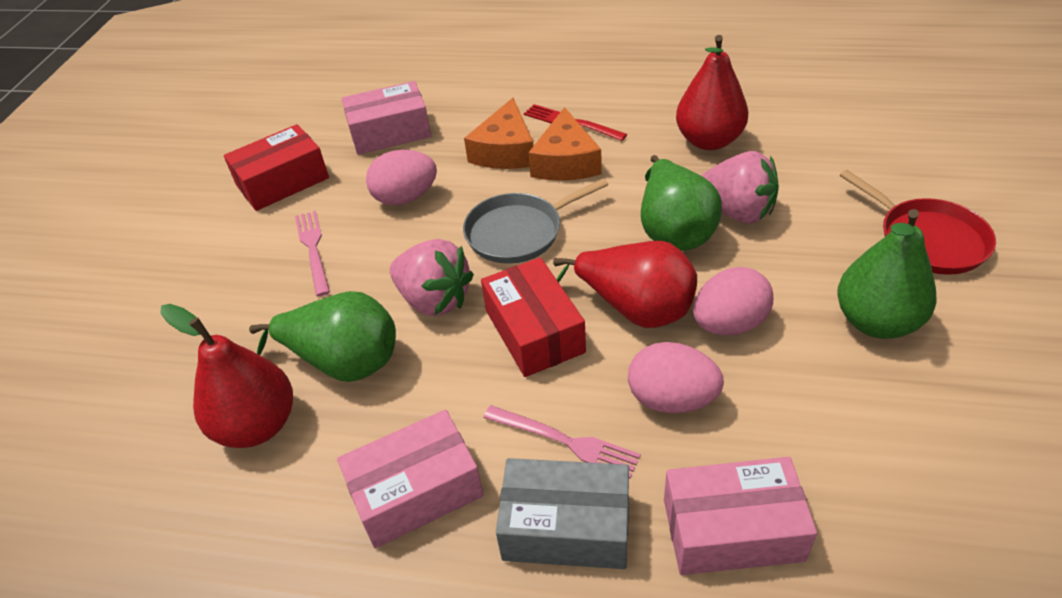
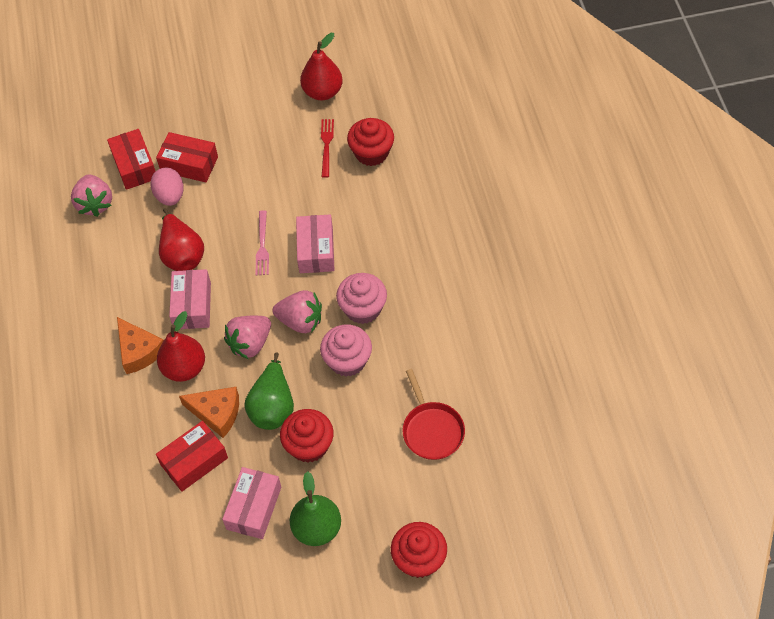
green pear: [249,291,396,382] [641,155,722,250] [837,209,937,339] = 3 -> [244,352,294,430] [290,471,341,546] = 2
grey box: [496,458,629,569] = 1 -> none = 0
grey pan: [463,178,608,264] = 1 -> none = 0
pink cupcake: none = 0 -> [320,324,372,377] [336,273,387,324] = 2
pink egg: [366,150,437,205] [628,342,724,413] [693,267,773,335] = 3 -> [150,168,184,206] = 1
pink fork: [295,211,330,296] [484,405,641,478] = 2 -> [256,210,269,275] = 1
pink strawberry: [390,239,474,316] [701,151,779,224] = 2 -> [71,174,112,217] [224,316,271,359] [273,290,322,333] = 3
red box: [224,124,329,211] [481,257,586,377] = 2 -> [107,129,156,190] [156,132,218,182] [156,421,228,491] = 3
red cupcake: none = 0 -> [280,409,334,463] [347,118,394,166] [391,522,447,578] = 3

